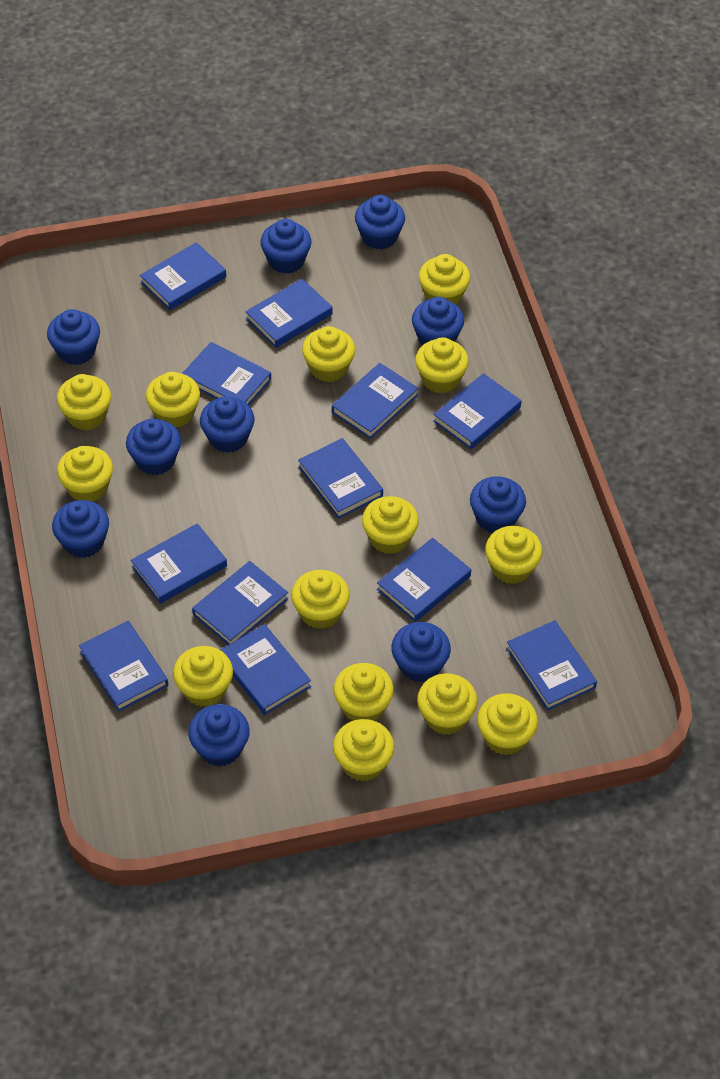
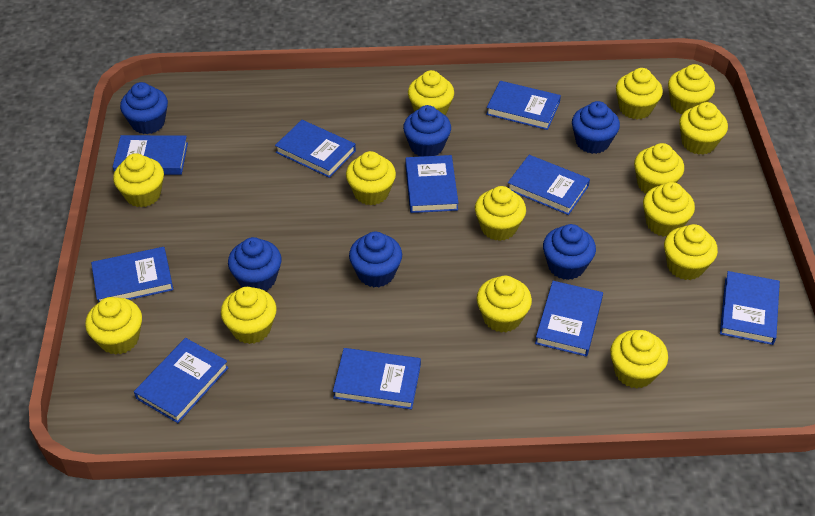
blue book: [79,621,168,711] [131,523,227,604] [140,242,226,310] [182,342,271,405] [192,561,288,645] [221,624,311,715] [245,279,333,348] [298,438,383,519] [332,363,419,439] [377,538,471,622] [433,373,521,449] [506,620,597,710] = 12 -> [91,247,174,303] [113,135,188,175] [134,338,229,423] [275,120,356,178] [333,348,421,409] [405,155,458,213] [486,81,561,130] [508,155,590,215] [535,281,603,357] [720,271,780,345] = 10
blue cupcake: [47,309,100,365] [52,500,109,558] [126,418,181,475] [188,704,250,767] [200,396,254,453] [260,219,311,274] [355,195,405,250] [391,622,451,682] [412,297,464,345] [470,476,526,533] = 10 -> [120,82,168,134] [228,237,282,291] [349,232,402,287] [403,105,451,157] [543,224,596,280] [572,101,620,154] = 6

